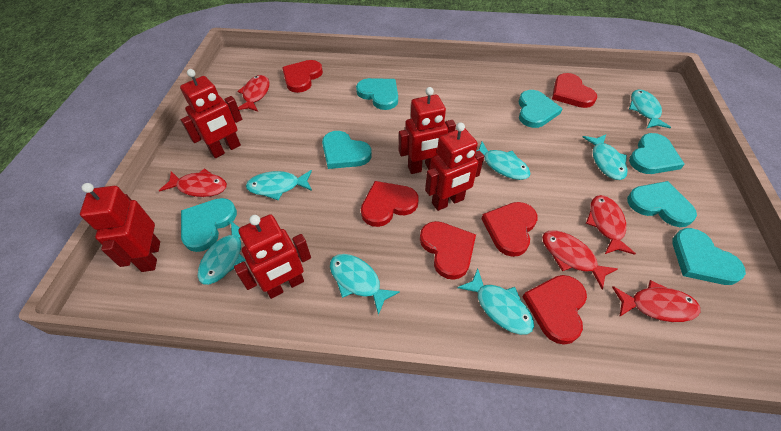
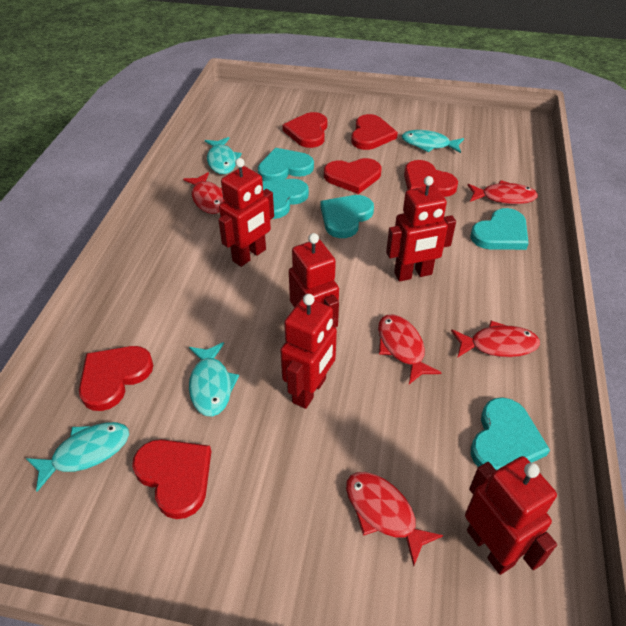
turquoise fish: [198,221,246,285] [246,170,312,200] [330,254,400,315] [457,269,534,335] [476,142,531,180] [583,134,628,180] [629,89,671,129] = 7 -> [26,422,129,492] [189,342,239,417] [205,137,242,174] [401,130,464,153] = 4
turquoise heart: [181,198,237,252] [322,131,372,169] [356,78,398,110] [518,90,562,128] [627,181,697,227] [629,133,685,174] [672,228,746,285] = 7 -> [258,148,314,181] [262,179,309,219] [321,195,374,238] [470,208,529,250] [471,397,550,470] = 5

